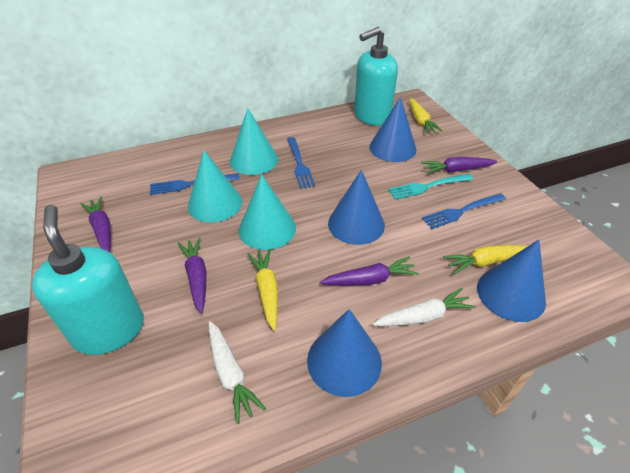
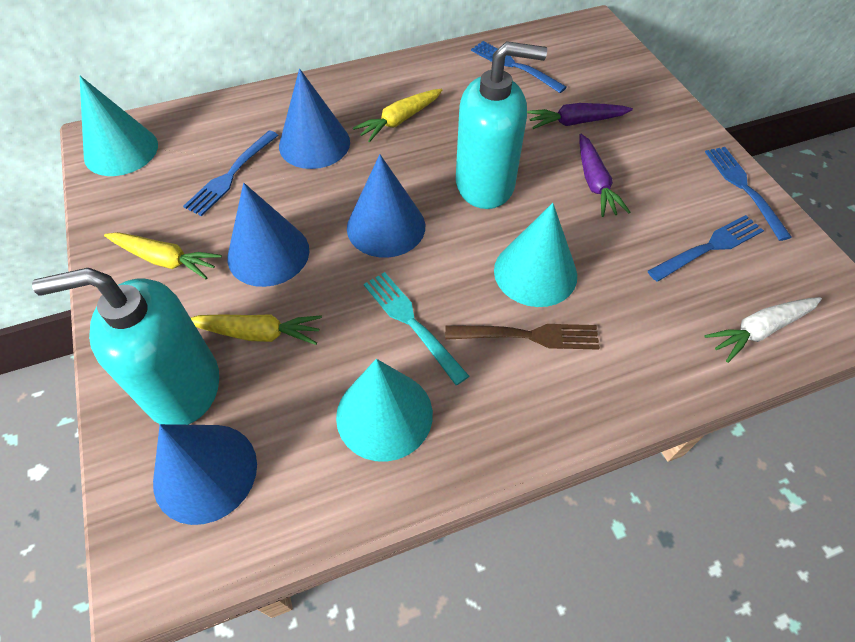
blue fork: [150,173,240,195] [287,137,315,189] [422,193,506,229] = 3 -> [183,130,279,216] [471,41,567,93] [648,215,764,282] [705,147,792,241] = 4
brown fork: none = 0 -> [445,324,600,350] = 1
purple carrot: [80,197,111,252] [177,237,207,314] [320,256,419,286] [421,157,497,174] = 4 -> [527,103,633,129] [579,134,630,217] = 2
white carrot: [209,321,266,424] [373,288,476,326] = 2 -> [704,297,822,363] = 1

